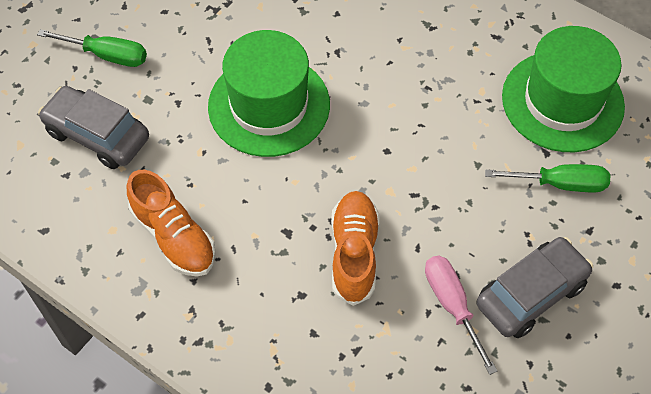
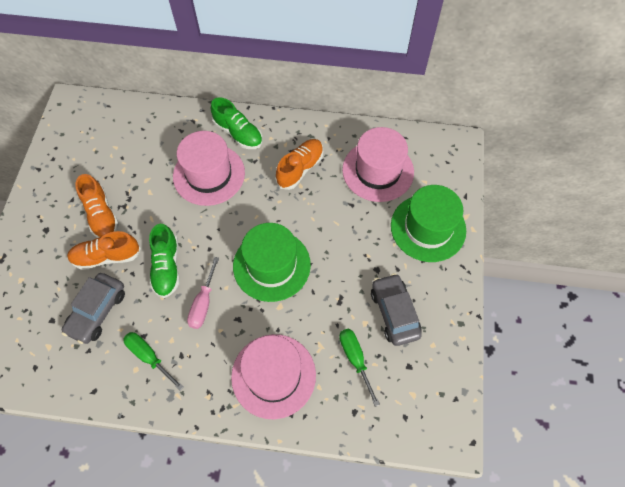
green shoe: none = 0 -> [149,224,180,298] [211,97,263,149] = 2
orange shoe: [127,170,216,277] [331,191,379,306] = 2 -> [67,231,141,270] [75,174,119,238] [276,139,323,190] = 3
pink hat: none = 0 -> [173,131,245,206] [231,334,316,419] [342,127,414,202] = 3

